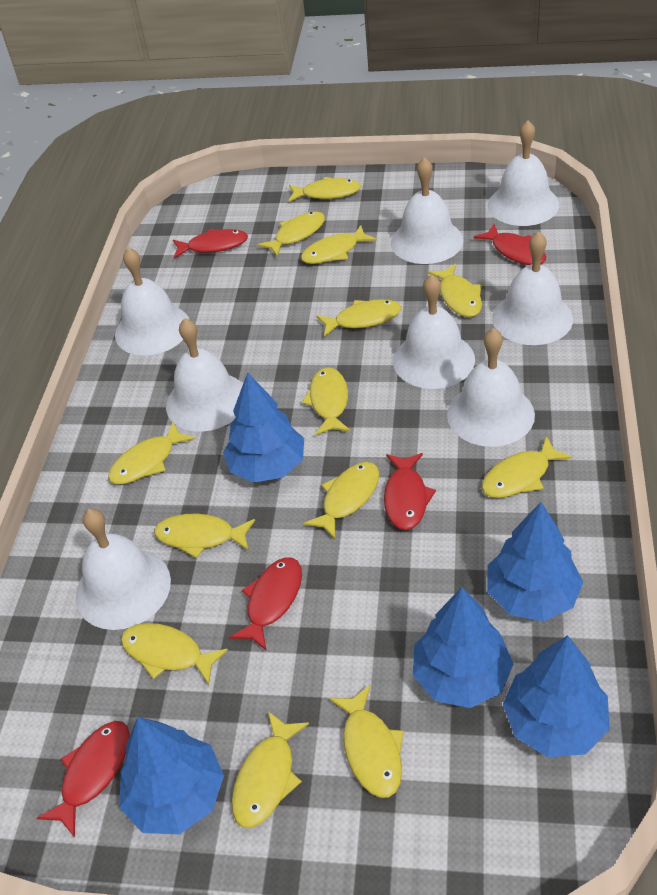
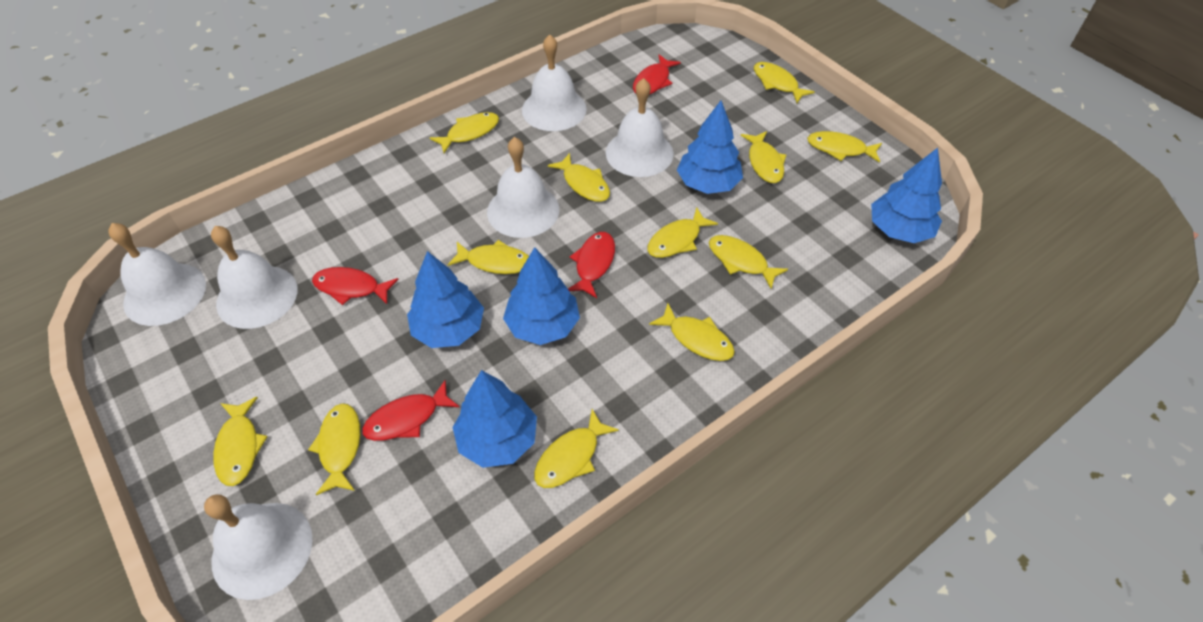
red fish: [37,721,130,838] [173,229,248,258] [229,557,302,651] [384,453,436,530] [474,224,546,265] = 5 -> [312,267,399,305] [362,380,459,441] [568,232,615,298] [633,55,681,95] = 4
white bell: [75,509,171,630] [115,247,190,356] [166,318,243,432] [391,157,463,264] [393,274,475,389] [447,328,535,447] [488,120,559,226] [492,231,573,345] = 8 -> [108,223,206,326] [204,494,313,600] [211,226,298,329] [487,137,559,238] [522,34,587,131] [606,78,674,177] = 6
yellow fish: [108,422,195,484] [121,623,228,685] [154,514,255,558] [232,711,309,828] [258,211,325,256] [288,177,361,202] [301,225,376,264] [302,367,350,436] [303,462,379,539] [317,299,401,337] [329,685,404,798] [428,264,482,317] [482,436,572,498] = 13 -> [213,397,268,486] [308,403,360,495] [430,112,499,153] [448,240,529,274] [534,409,619,488] [548,153,610,202] [647,207,718,258] [649,303,735,361] [709,235,788,289] [741,131,786,183] [754,62,815,103] [807,131,882,163] = 12

